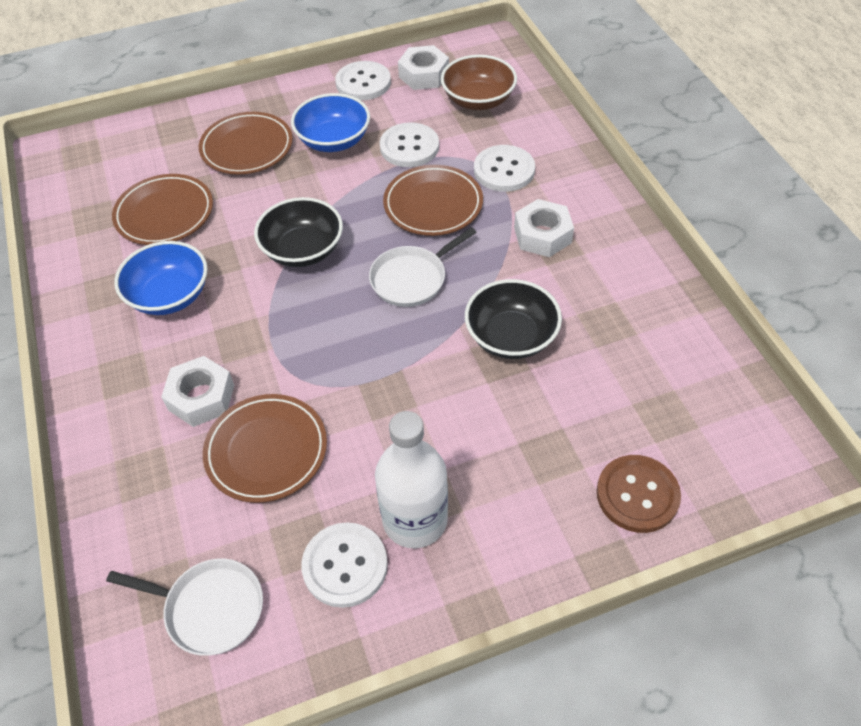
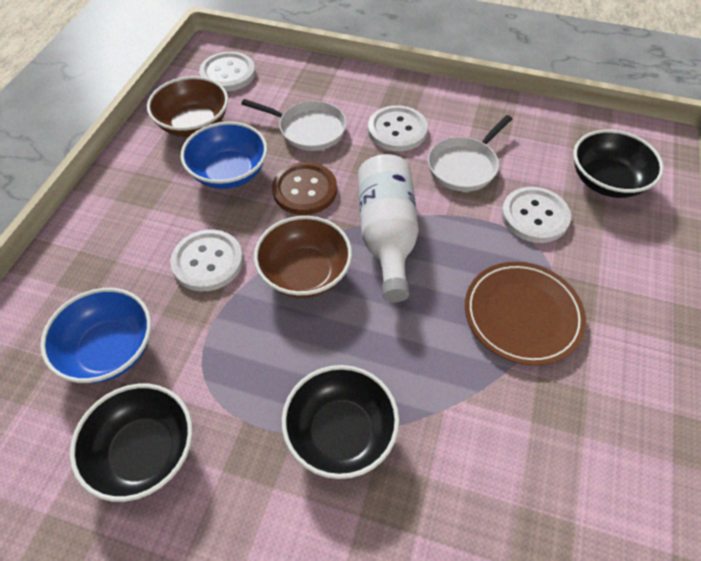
black bowl: [254,197,343,267] [465,279,562,359] = 2 -> [70,384,193,502] [282,365,399,479] [573,130,664,198] = 3
brown bowl: [441,55,517,110] = 1 -> [147,76,228,137] [254,216,352,298] = 2
brown plate: [112,174,213,245] [199,112,293,174] [203,394,327,503] [383,165,483,236] = 4 -> [465,262,586,365] = 1
white nut: [161,356,234,427] [398,45,449,90] [514,199,574,257] = 3 -> none = 0

